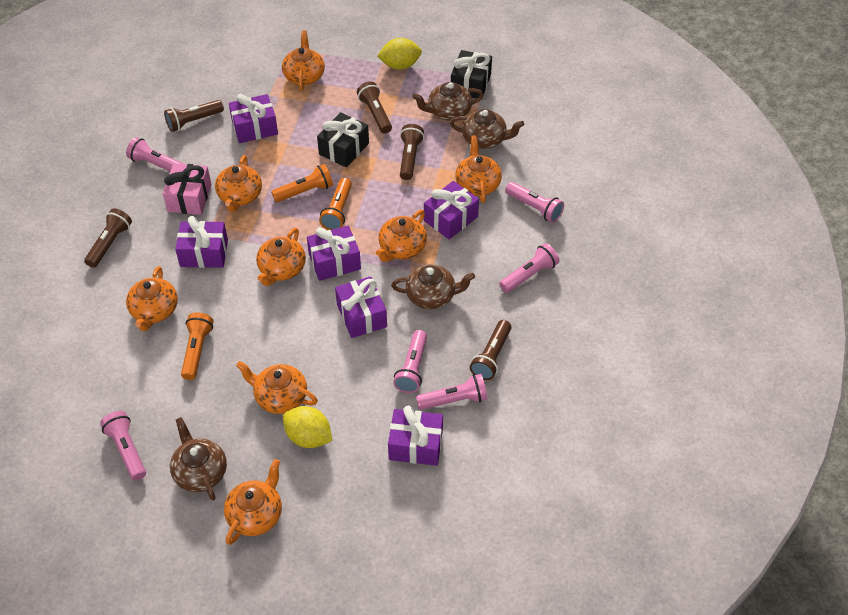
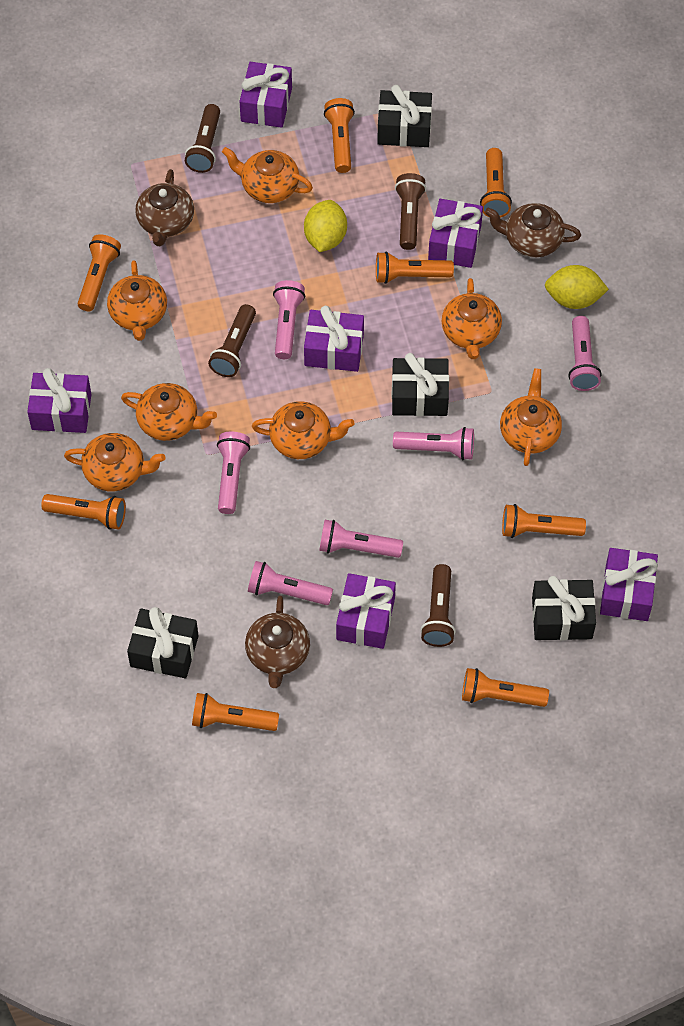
black gift: [317,112,369,167] [451,50,492,99] = 2 -> [127,607,198,678] [377,85,432,147] [392,353,449,416] [532,576,596,640] = 4
brown flashlight: [84,208,132,268] [164,100,224,132] [357,81,392,134] [400,124,424,180] [470,320,511,380] = 5 -> [185,104,220,173] [208,304,256,377] [395,173,426,250] [421,564,456,647] = 4
brown teapot: [170,417,227,500] [391,264,475,309] [412,82,484,121] [450,109,524,149] = 4 -> [135,169,194,246] [245,596,310,688] [485,203,581,257] = 3
orange flashlight: [181,312,214,380] [271,164,333,202] [319,178,352,230] = 3 -> [41,494,126,530] [78,234,121,311] [192,693,279,731] [324,98,355,173] [376,252,454,284] [462,668,549,707] [480,148,512,218] [502,504,586,538] = 8
orange teapot: [126,266,178,331] [215,155,262,212] [224,459,282,545] [236,361,318,414] [256,228,306,286] [282,30,325,91] [376,210,427,262] [455,135,502,203] = 8 -> [64,433,166,492] [107,260,167,341] [121,383,217,441] [222,147,313,203] [252,401,354,459] [442,278,502,359] [500,368,562,466] = 7
pink gift: [163,163,212,215] = 1 -> none = 0

